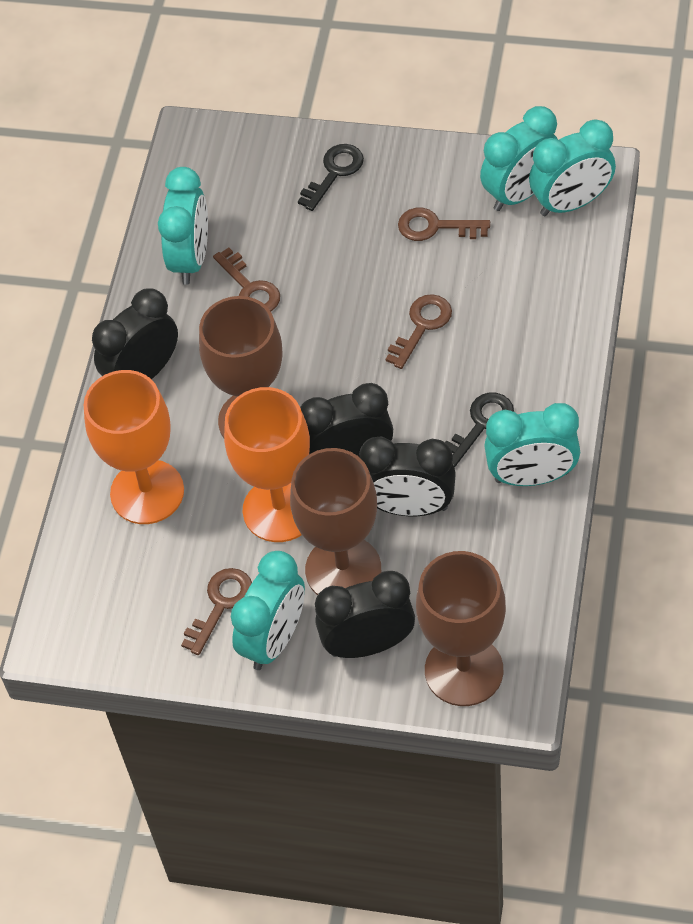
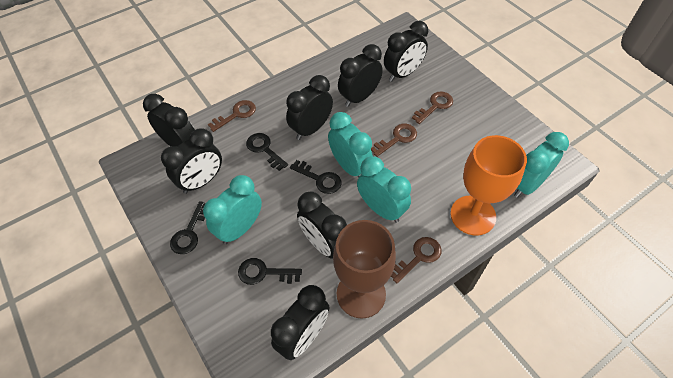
black clock: [92,288,178,379] [300,383,393,457] [315,571,415,658] [359,436,456,516] = 4 -> [143,94,195,147] [161,129,222,194] [271,285,329,360] [286,75,333,140] [297,191,347,259] [338,44,383,107] [384,21,428,82] = 7
black key: [298,144,364,211] [445,392,514,468] = 2 -> [170,201,205,254] [238,258,302,285] [246,133,288,171] [290,160,342,194] = 4
brown goblet: [199,296,282,438] [290,448,381,595] [416,551,506,706] = 3 -> [333,220,396,319] = 1
orange goblet: [84,370,184,524] [224,387,310,542] = 2 -> [450,135,527,235] = 1
turquoise clock: [158,167,208,285] [231,551,305,670] [480,106,558,211] [484,403,580,486] [529,119,616,216] = 5 -> [203,175,262,244] [328,112,373,178] [357,156,411,223] [514,132,569,198] = 4

